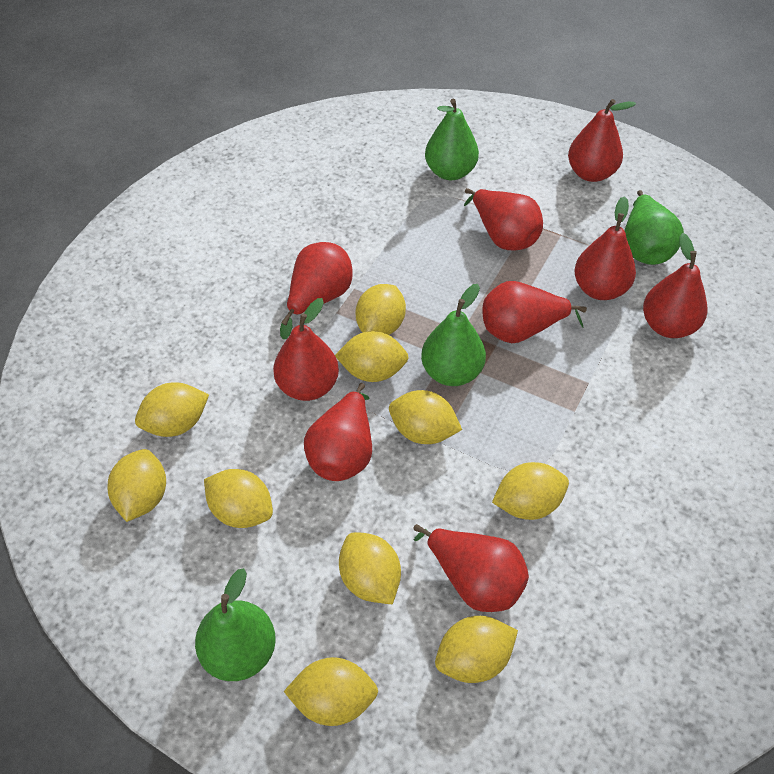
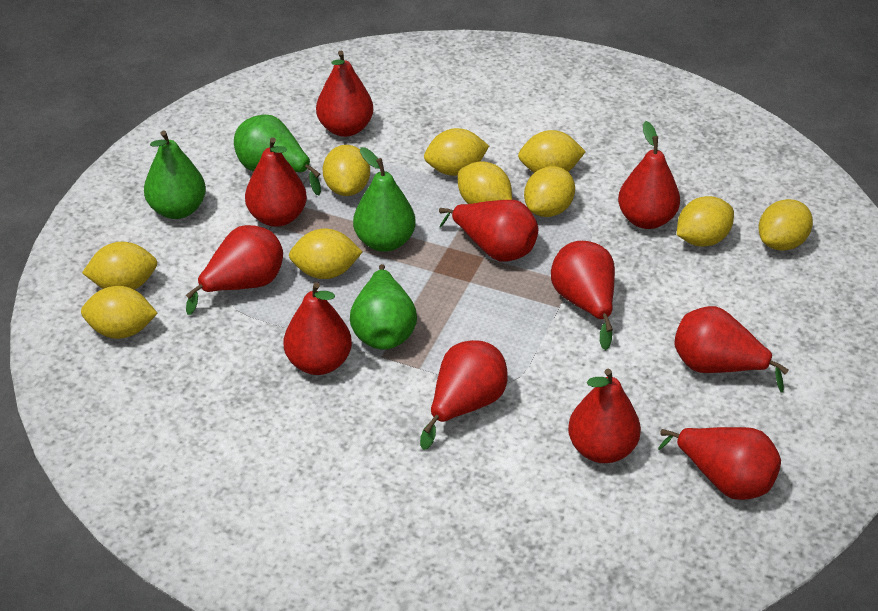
red pear: [273,298,339,401] [280,242,352,339] [304,383,372,481] [414,524,529,612] [464,188,543,250] [482,281,587,343] [568,99,636,182] [574,196,636,300] [643,233,707,338] = 9 -> [186,225,283,315] [245,138,307,227] [284,282,352,375] [316,51,373,137] [420,340,508,450] [439,200,538,262] [551,241,615,350] [568,369,641,463] [618,121,680,229] [658,427,781,500] [674,306,789,393] = 11

